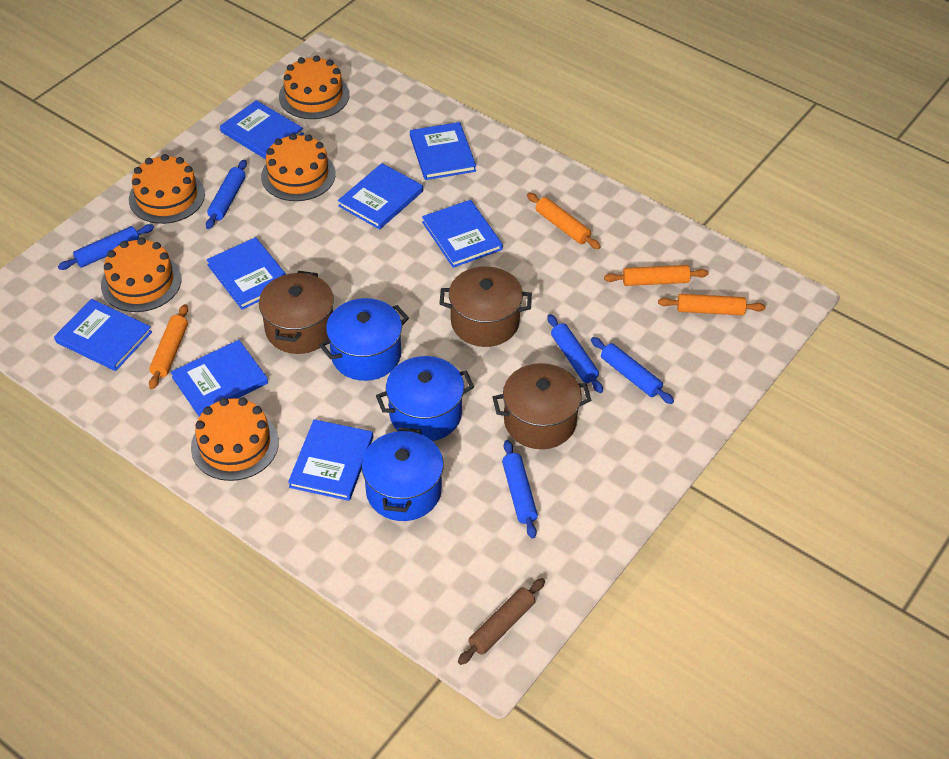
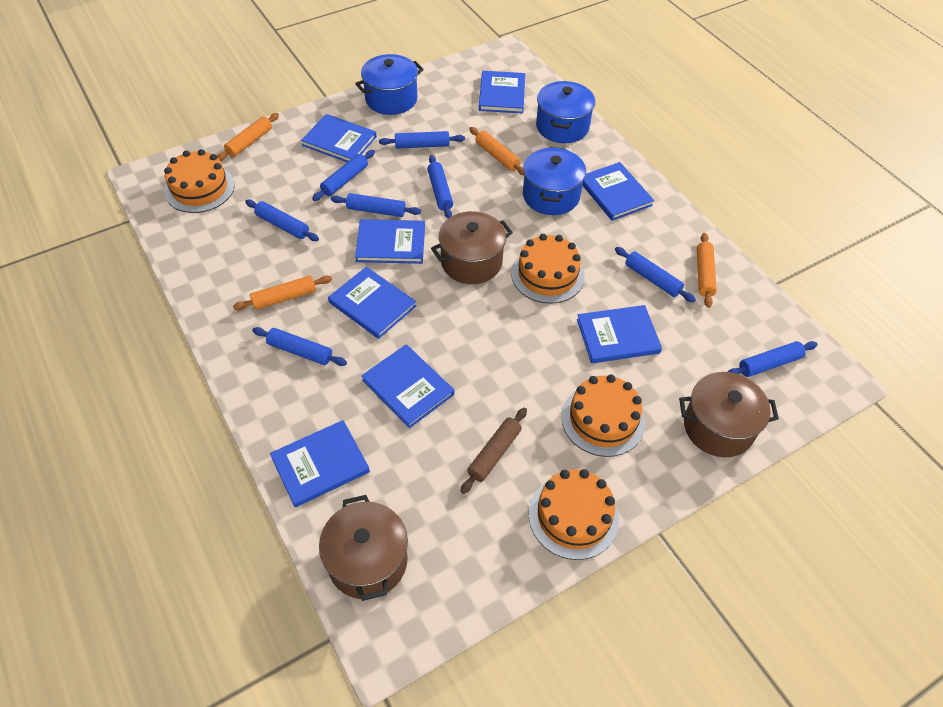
blue rolling pin: [58,224,154,270] [206,159,247,229] [502,440,538,539] [547,314,603,393] [591,337,674,404] = 5 -> [245,200,319,241] [252,327,347,366] [312,150,375,201] [331,193,421,217] [379,131,465,149] [427,155,453,218] [615,247,696,302] [728,341,818,377] = 8
orange cake: [101,238,181,312] [129,154,205,224] [191,397,279,481] [261,133,336,201] [279,55,350,119] = 5 -> [164,149,235,213] [511,234,585,304] [529,469,619,560] [561,374,645,457] = 4

